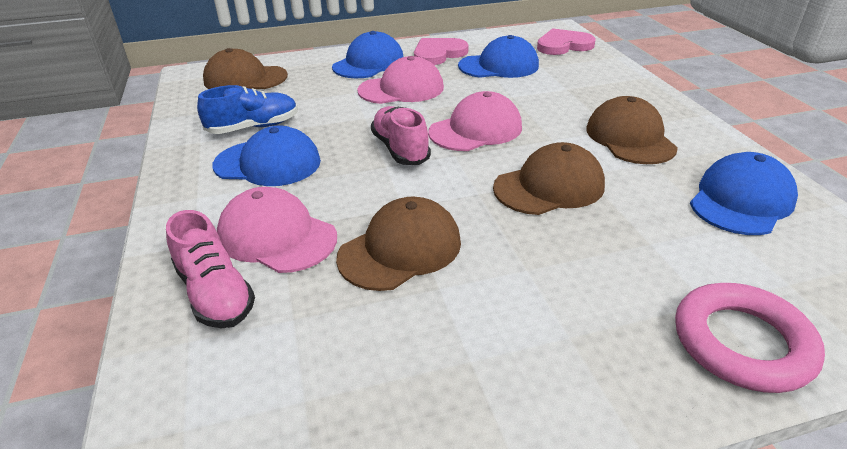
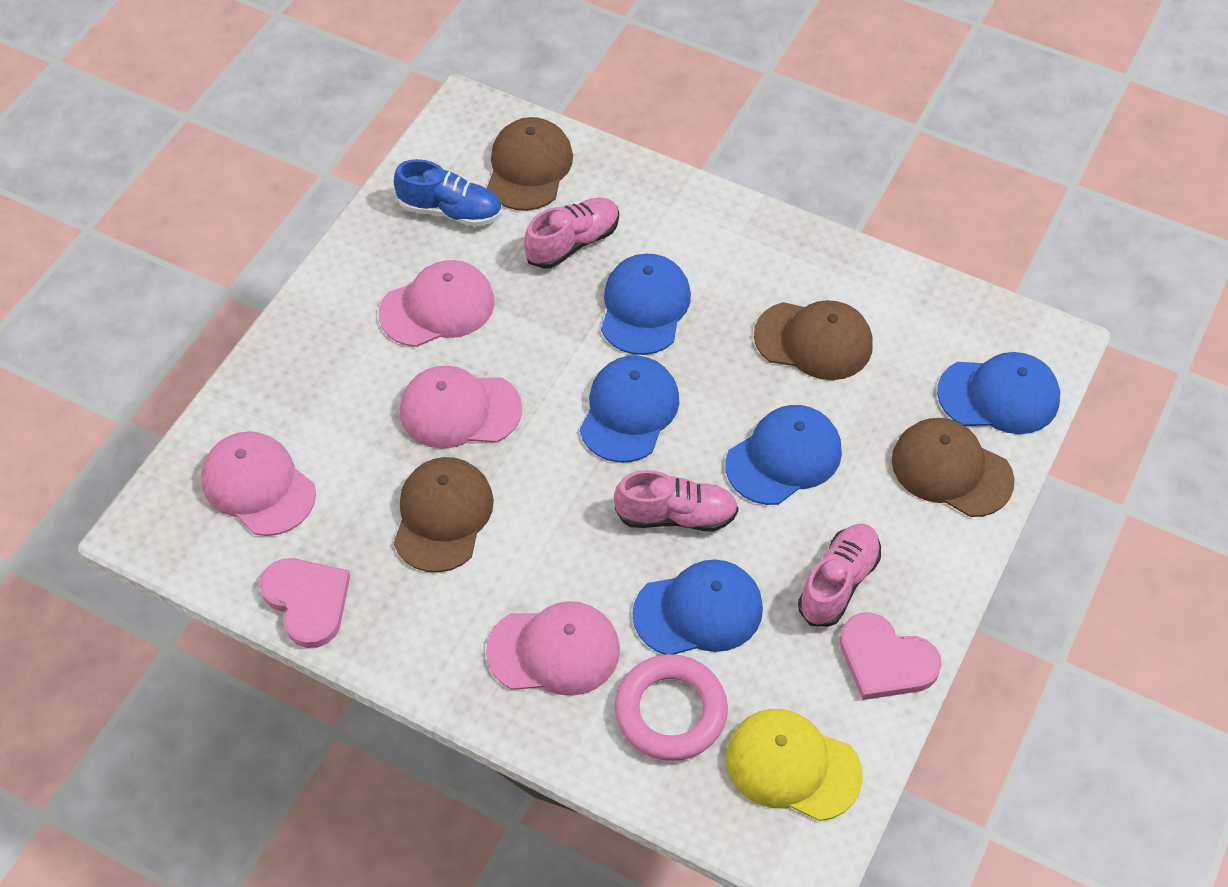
blue cap: [213,126,321,186] [332,31,404,78] [458,35,539,78] [690,152,798,235] = 4 -> [580,356,679,463] [601,254,691,355] [632,559,763,655] [725,405,842,505] [937,352,1060,434] = 5
pink cap: [217,187,337,273] [357,56,444,104] [428,91,522,151] = 3 -> [201,431,316,536] [379,260,494,347] [400,366,522,449] [486,601,620,696] = 4
pink shoe: [166,210,255,329] [371,106,431,165] = 2 -> [524,197,619,269] [614,470,739,531] [798,524,881,627] = 3
yellow cap: none = 0 -> [726,709,863,821] = 1

